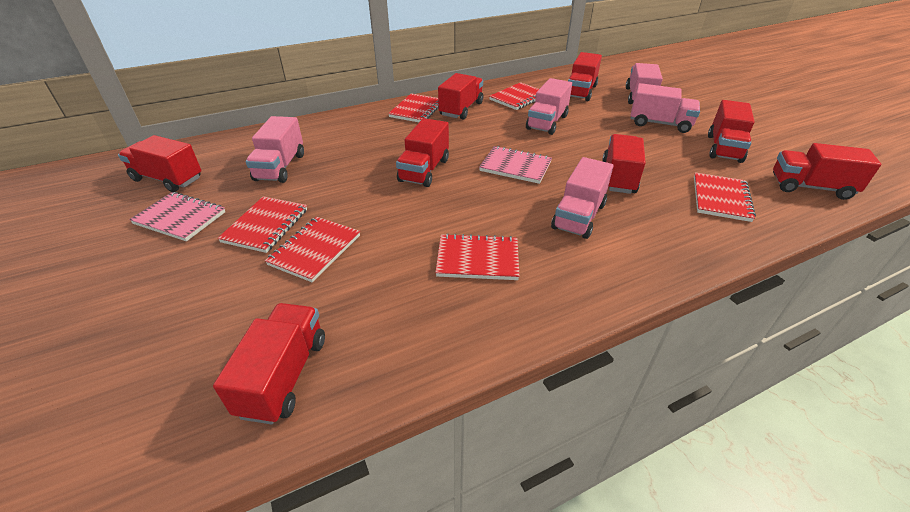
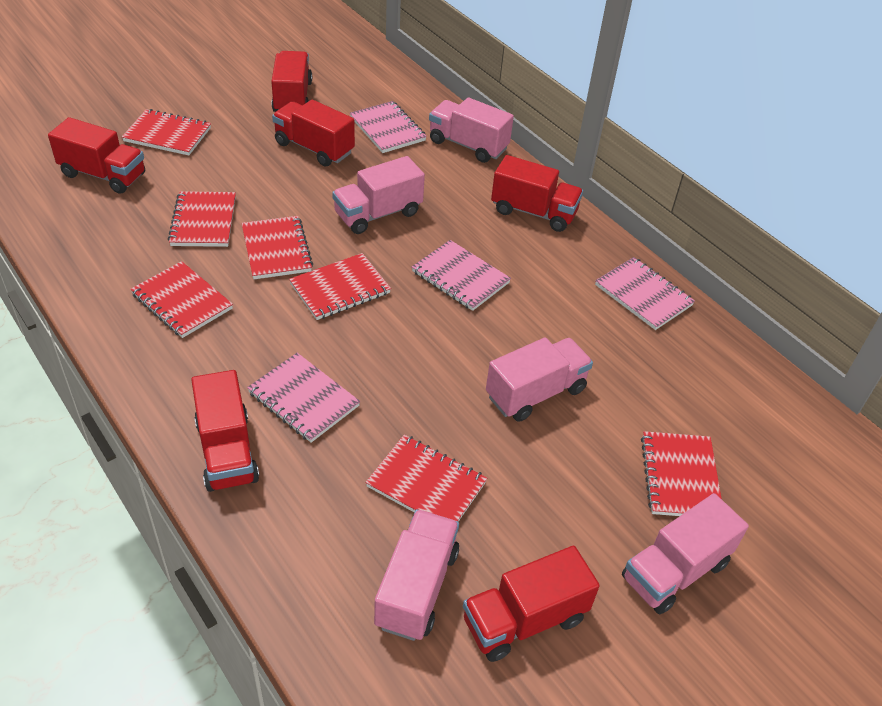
pink notebook: [129,192,225,241] [479,146,552,184] = 2 -> [247,353,360,443] [350,101,427,153] [412,240,511,311] [595,257,695,330] = 4
red notebook: [218,196,307,253] [265,217,360,282] [388,93,439,122] [435,233,520,280] [489,82,539,110] [694,172,756,222] = 6 -> [122,109,211,155] [131,261,233,338] [168,191,236,247] [242,216,313,279] [289,253,391,320] [365,435,487,522] [641,431,722,516] = 7
red truck: [118,135,201,192] [213,303,325,424] [396,118,449,187] [438,73,483,119] [568,52,602,101] [602,134,646,194] [708,100,755,163] [773,143,881,200] = 8 -> [48,117,145,194] [191,370,259,492] [271,51,312,112] [272,100,355,167] [463,546,600,662] [491,155,583,232] = 6

